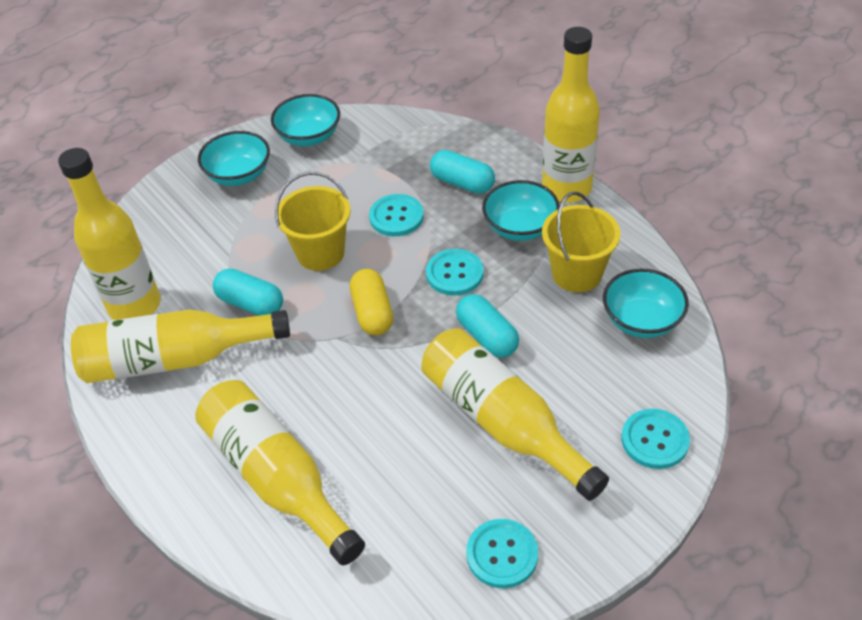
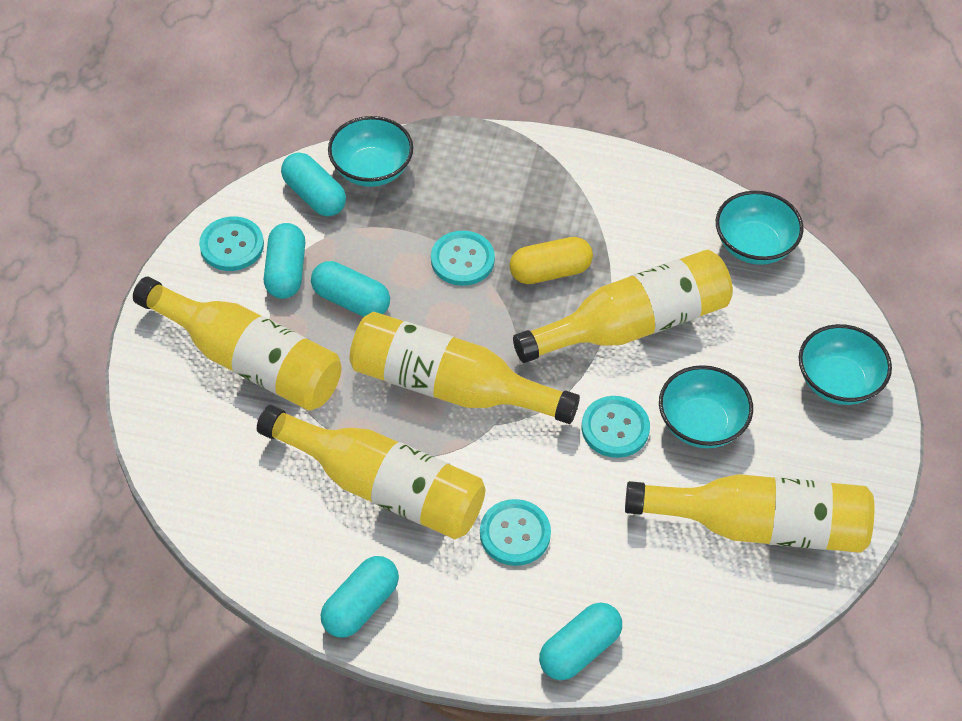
turquoise capsule: [213,269,283,316] [430,150,495,194] [456,294,519,358] = 3 -> [264,223,305,299] [281,152,346,216] [311,261,390,317] [321,556,399,638] [539,602,622,680] = 5
yellow bucket: [275,172,350,271] [542,192,620,292] = 2 -> none = 0

